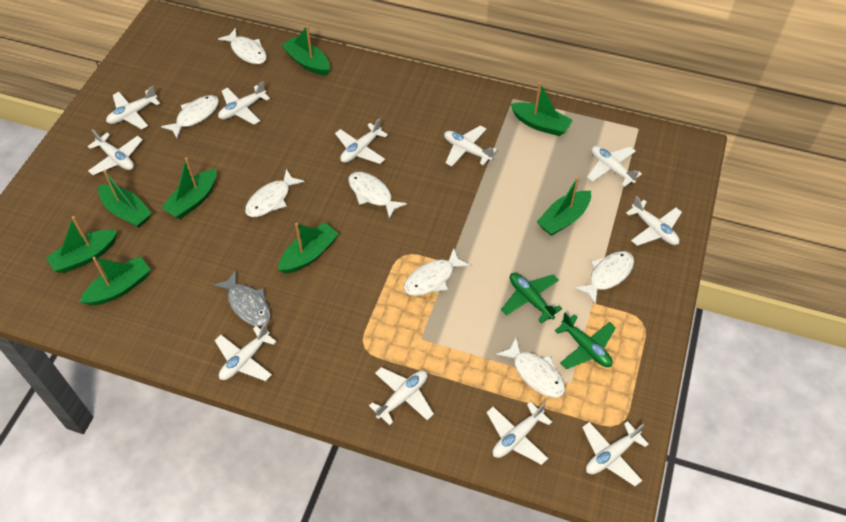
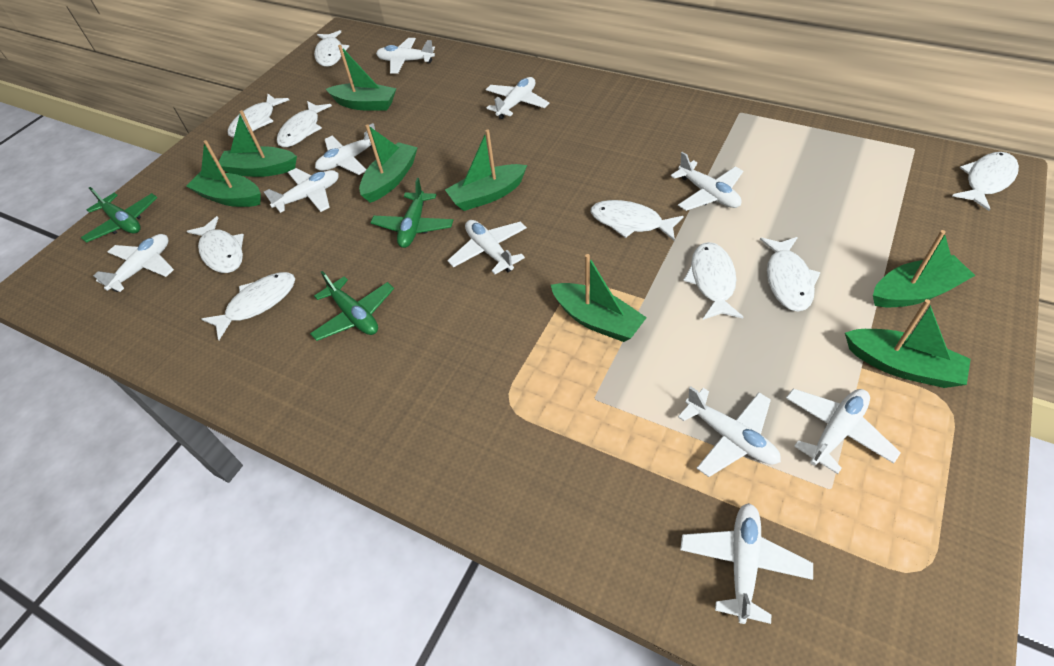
green plane: [501,273,562,324] [555,313,616,369] = 2 -> [81,187,158,243] [310,271,394,341] [370,178,453,248] = 3
grey fish: [213,270,271,326] = 1 -> none = 0
white fish: [161,95,219,138] [218,28,267,64] [245,169,305,217] [348,172,407,219] [404,248,471,296] [496,338,565,398] [574,251,634,305] = 7 -> [187,216,244,273] [202,272,295,340] [228,94,289,138] [277,101,332,147] [314,30,349,67] [591,200,684,241] [683,242,743,320] [760,237,821,312] [952,152,1019,211] = 9
white plane: [87,129,143,175] [106,86,160,129] [215,324,277,381] [218,82,270,125] [335,118,388,164] [369,367,434,425] [444,125,497,167] [486,402,552,465] [582,421,649,486] [587,146,642,187] [626,196,682,246] = 11 -> [93,234,174,292] [264,168,339,213] [315,123,375,175] [376,38,435,74] [448,220,527,274] [486,77,549,119] [671,152,743,211] [678,387,781,477] [680,503,813,624] [786,389,901,474] = 10

